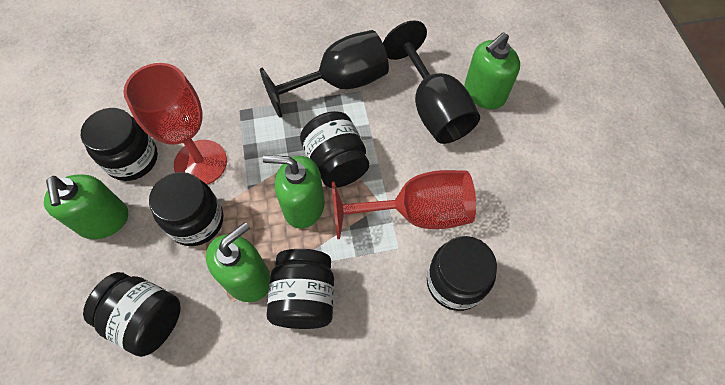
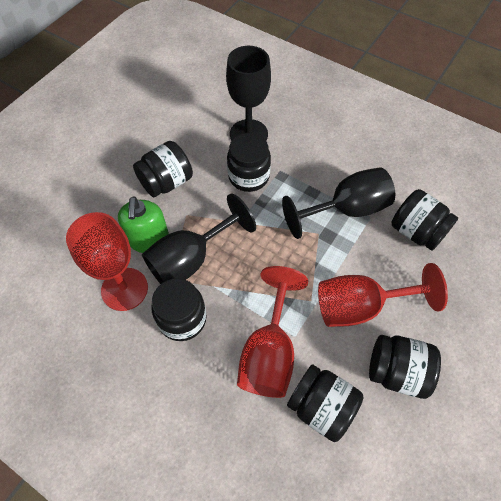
black goblet: [260,30,389,118] [383,20,480,144] = 2 -> [142,193,256,284] [226,46,271,141] [282,167,395,239] = 3
green soap dispenser: [44,174,128,239] [206,222,270,302] [263,155,325,228] [464,32,520,109] = 4 -> [118,197,169,253] = 1
red goblet: [123,63,227,185] [332,170,476,239] = 2 -> [66,212,148,311] [237,266,308,398] [318,263,448,327] = 3

